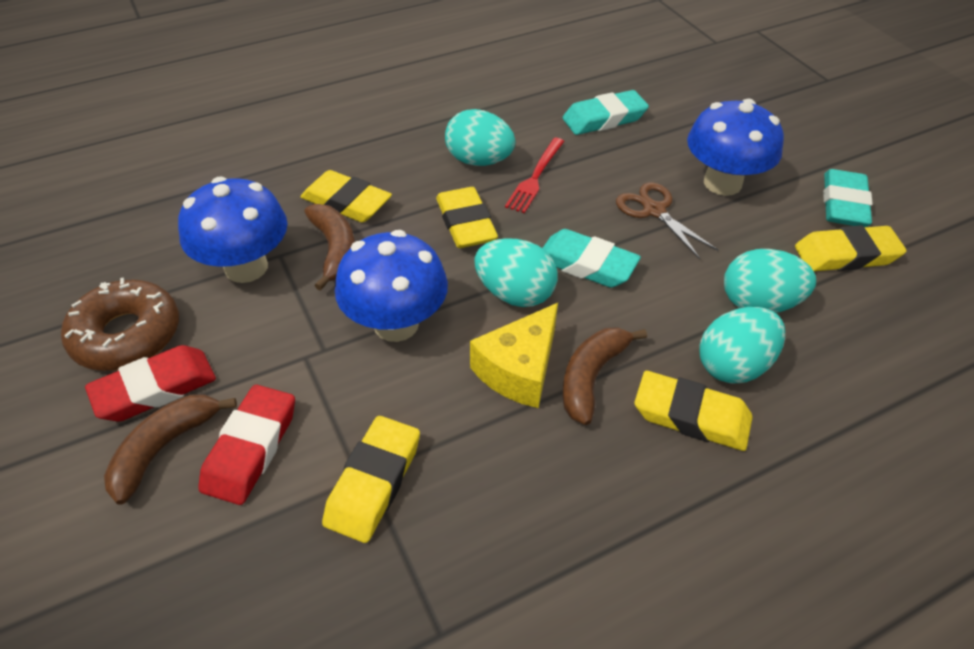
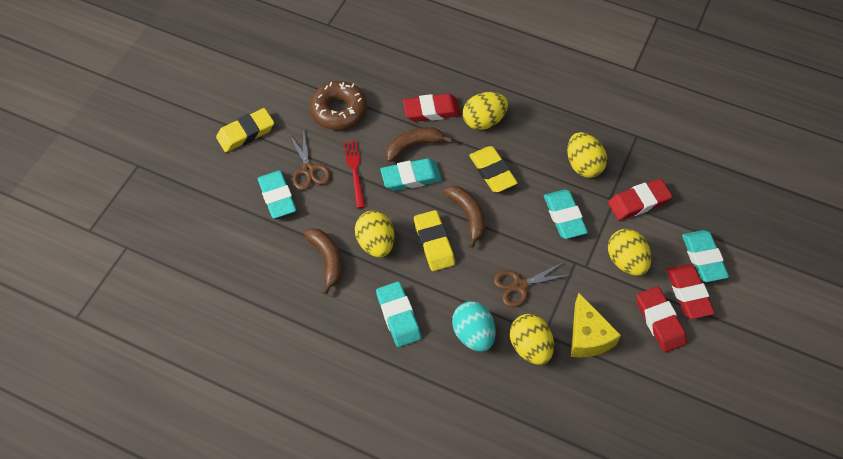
blue mushroom: [178,177,288,283] [335,230,448,342] [687,99,784,196] = 3 -> none = 0
brown scissors: [616,182,718,259] = 1 -> [289,129,331,190] [494,262,570,307] = 2
red eraser: [85,345,216,421] [198,385,295,505] = 2 -> [403,94,461,122] [608,179,672,220] [636,286,687,352] [666,264,715,319] = 4
turquoise egg: [445,109,515,166] [474,238,558,307] [700,307,785,384] [724,249,816,313] = 4 -> [452,301,496,352] = 1
turquoise eraser: [542,229,641,288] [563,90,649,135] [823,169,873,227] = 3 -> [258,170,296,219] [376,281,421,347] [380,158,442,191] [544,190,588,239] [682,230,729,282] = 5
yellow egg: none = 0 -> [355,211,395,257] [463,92,508,130] [510,314,554,365] [567,132,607,178] [608,229,651,276] = 5
yellow eraser: [301,170,392,222] [322,416,420,543] [436,187,498,248] [634,371,753,451] [795,225,906,271] = 5 -> [216,108,274,152] [414,210,455,271] [469,146,518,192] = 3

